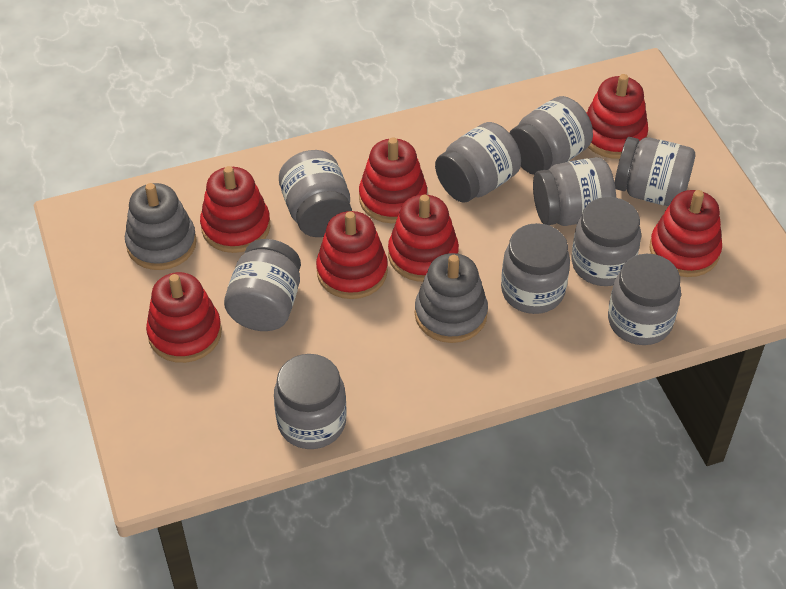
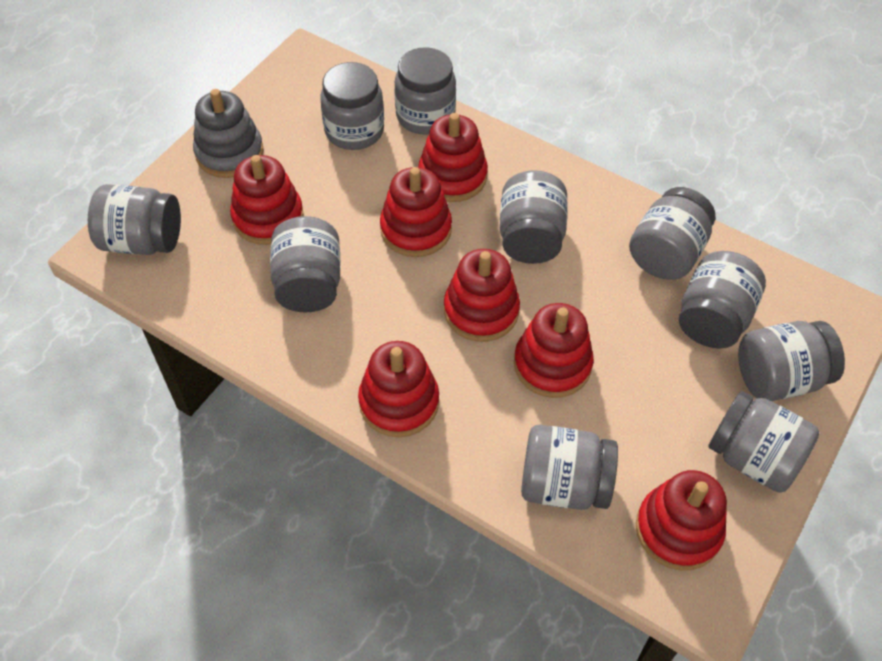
grey stacking toy: [125,183,197,270] [415,253,488,343] = 2 -> [193,89,264,178] = 1

